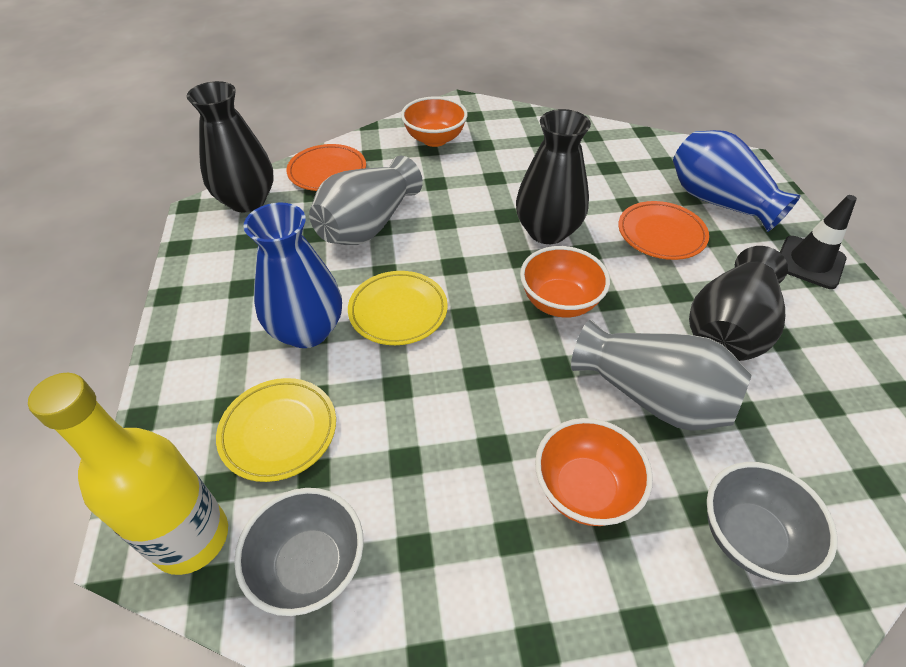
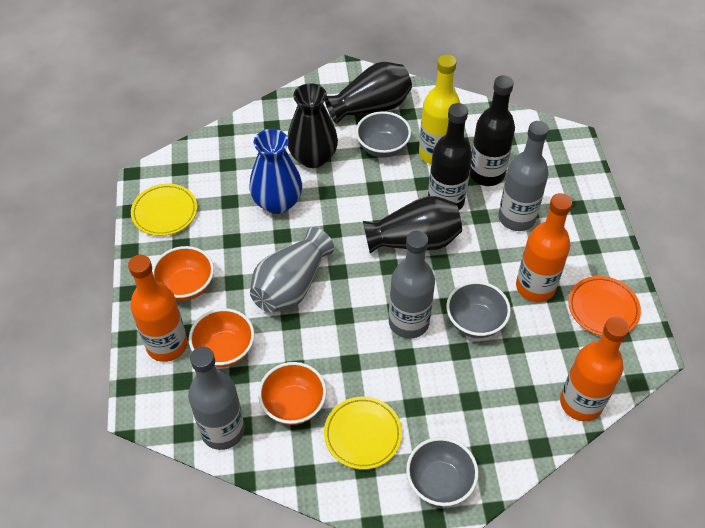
black bottle: none = 0 -> [428,103,472,210] [470,75,515,186] = 2
black traffic cone: [780,195,857,289] = 1 -> none = 0
blue vase: [243,203,342,348] [673,130,800,232] = 2 -> [249,129,302,214] = 1
grey bottle: none = 0 -> [188,347,245,450] [389,231,435,339] [498,121,549,231] = 3
grey bowl: [234,488,364,616] [707,462,838,582] = 2 -> [356,111,411,158] [406,437,479,506] [446,281,511,338] = 3
grey vase: [309,156,423,245] [571,320,752,431] = 2 -> [250,227,334,313] = 1
orange bottle: none = 0 -> [128,255,188,362] [516,193,572,302] [560,317,629,421] = 3
orange plate: [286,144,366,191] [618,201,709,260] = 2 -> [568,276,641,336] = 1

